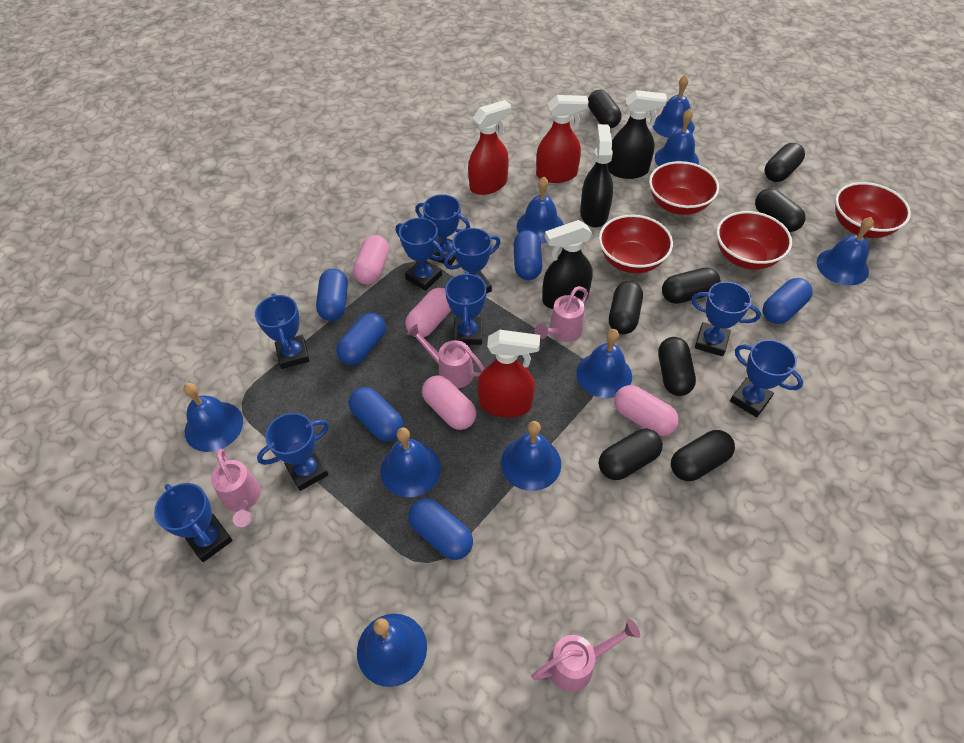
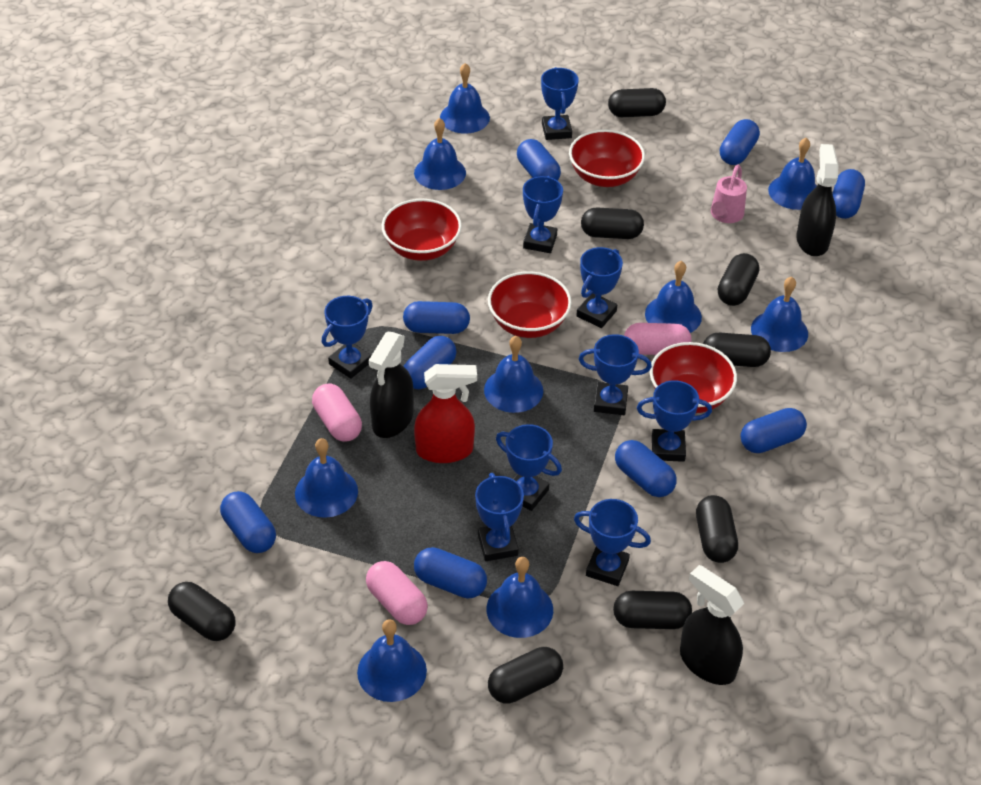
blue capsule: [316,269,348,321] [336,312,386,365] [349,387,404,441] [408,498,473,560] [513,230,542,280] [762,278,813,324] = 6 -> [220,491,276,553] [403,301,470,334] [403,336,457,389] [414,547,487,599] [517,139,561,181] [615,440,676,497] [720,119,760,165] [741,408,807,453] [832,169,865,219] = 9
pink capsule: [353,235,389,285] [405,288,451,337] [422,375,476,430] [614,385,679,436] = 4 -> [312,384,362,442] [366,561,428,625] [624,323,692,355] = 3
pink watering can: [211,449,261,527] [407,324,485,388] [531,619,640,692] [534,286,588,342] = 4 -> [711,165,747,223] = 1
red spray bottle: [468,100,511,195] [477,330,540,417] [536,95,589,183] = 3 -> [414,364,477,463] = 1

